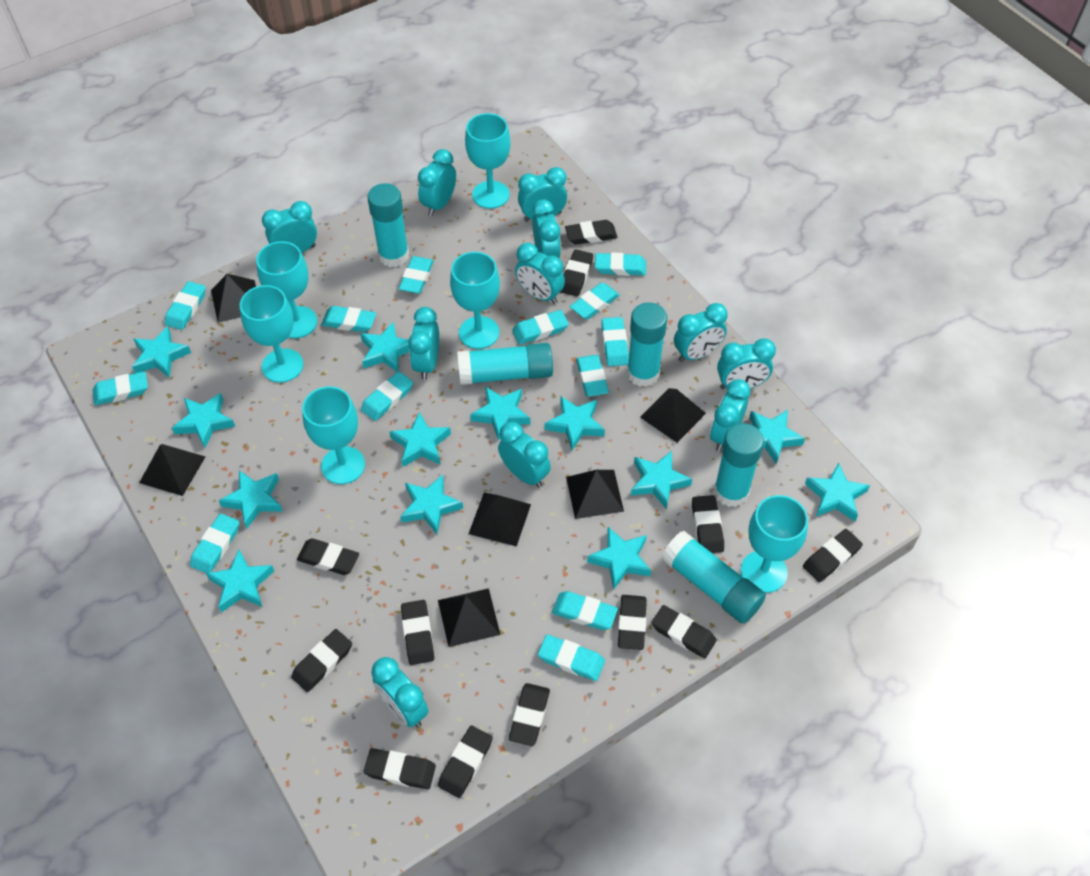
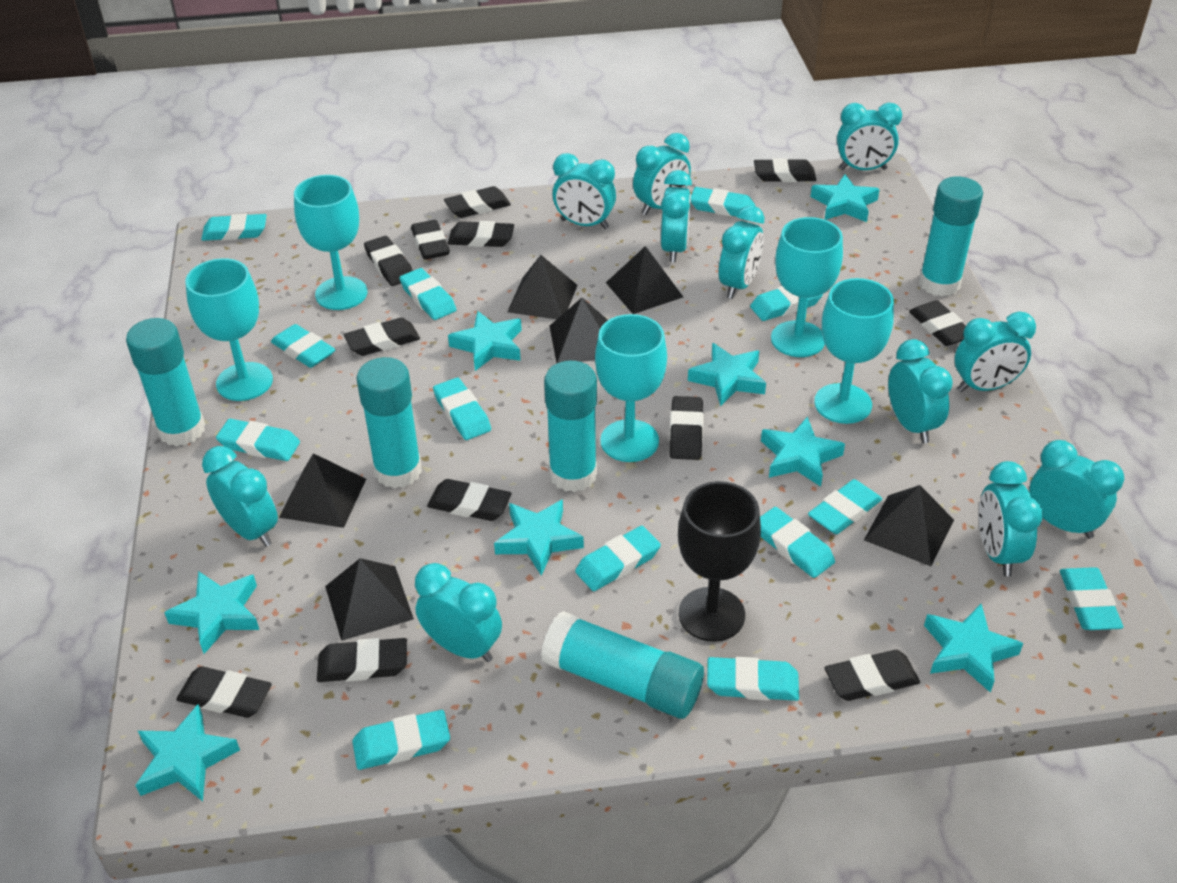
black goblet: none = 0 -> [678,481,761,642] = 1
turquoise goblet: [240,285,304,383] [256,241,317,338] [302,387,365,484] [450,252,500,349] [465,113,510,209] [741,495,808,593] = 6 -> [185,258,273,401] [294,175,367,310] [595,314,667,462] [771,217,843,357] [814,278,894,424] = 5
turquoise star: [132,326,191,378] [172,393,235,448] [206,549,274,612] [219,470,283,528] [360,322,410,372] [390,412,451,467] [400,475,463,534] [470,387,530,441] [545,396,605,450] [587,527,651,590] [631,451,692,510] [749,410,805,464] [805,463,870,521] = 13 -> [135,704,240,801] [164,571,259,654] [448,311,522,371] [494,499,584,576] [688,343,766,406] [761,417,845,487] [811,174,880,222] [924,604,1023,693] = 8

